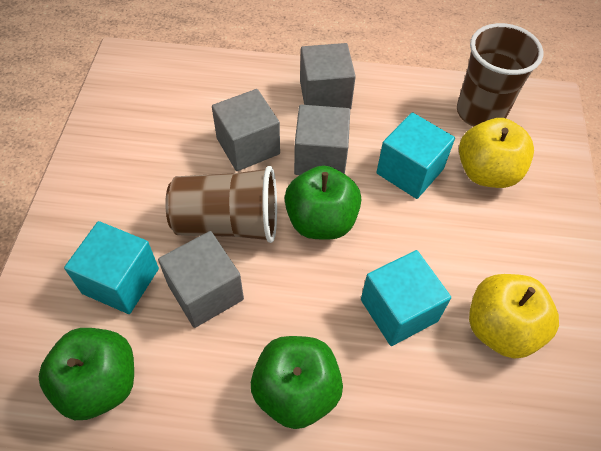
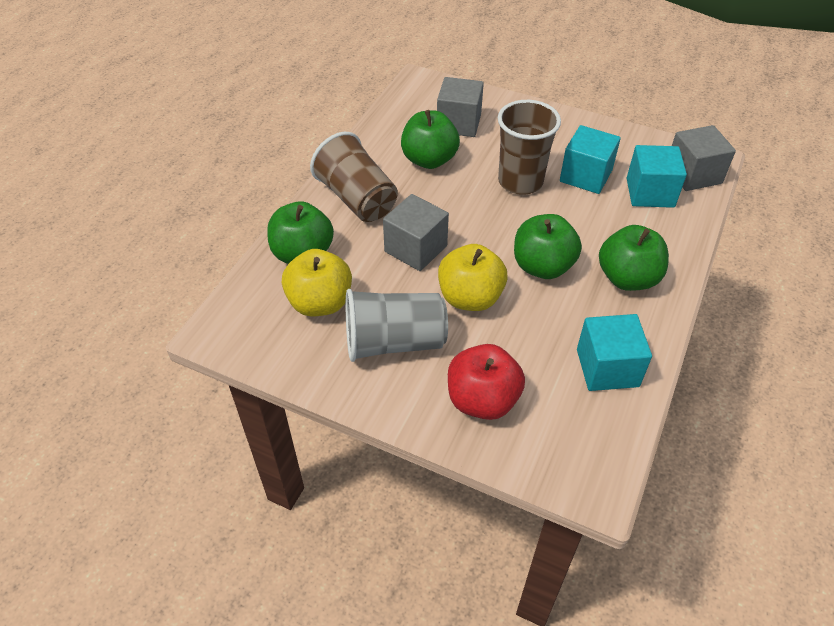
green apple: [39,328,134,420] [251,336,343,429] [284,166,361,239] = 3 -> [267,201,334,264] [401,110,460,169] [514,214,582,279] [599,225,669,291] = 4
grey cube: [158,231,244,328] [212,89,280,171] [294,105,350,175] [300,43,356,110] = 4 -> [383,194,449,271] [437,77,484,137] [672,125,736,191] = 3
grey cup: none = 0 -> [346,289,448,362] = 1
red apple: none = 0 -> [448,344,525,420] = 1

